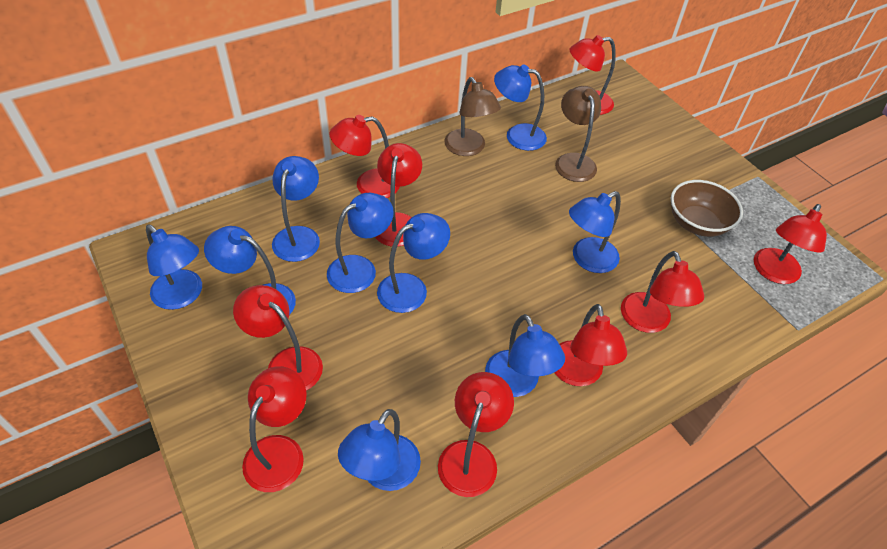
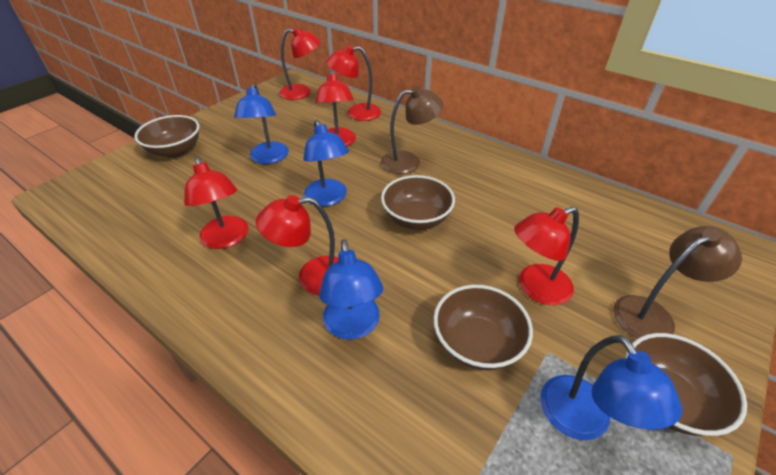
blue lamp: [146,225,202,310] [204,226,296,315] [272,156,320,262] [327,193,394,293] [338,409,421,491] [377,213,450,313] [485,314,565,397] [494,64,547,151] [569,191,621,273] = 9 -> [234,83,289,164] [303,120,349,206] [319,239,383,340] [540,335,682,440] = 4
brown bowl: [671,180,743,237] = 1 -> [134,115,199,158] [381,175,455,230] [433,285,533,370] [625,333,747,436] = 4
red lamp: [233,285,323,391] [242,366,307,492] [330,115,399,198] [375,143,422,247] [438,372,514,497] [554,304,627,386] [570,35,616,115] [621,251,704,333] [754,204,827,284] = 9 -> [184,157,248,249] [256,195,338,295] [279,27,321,100] [315,70,356,147] [326,45,381,121] [514,207,579,305] = 6

